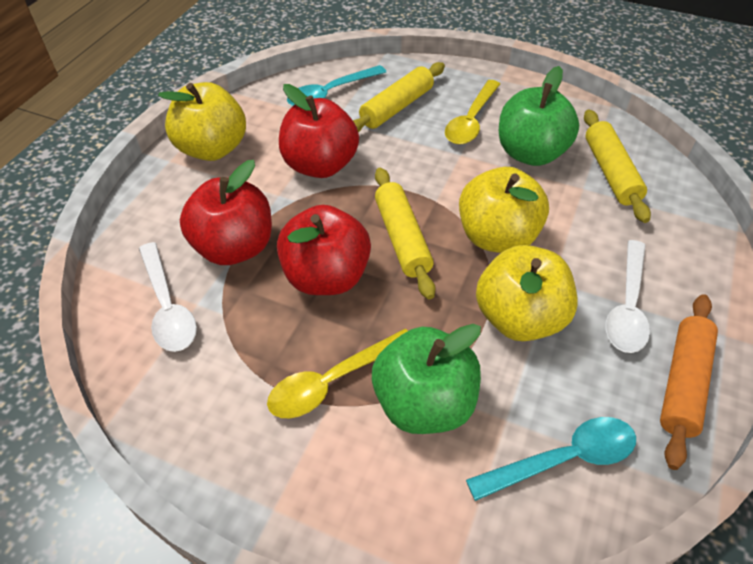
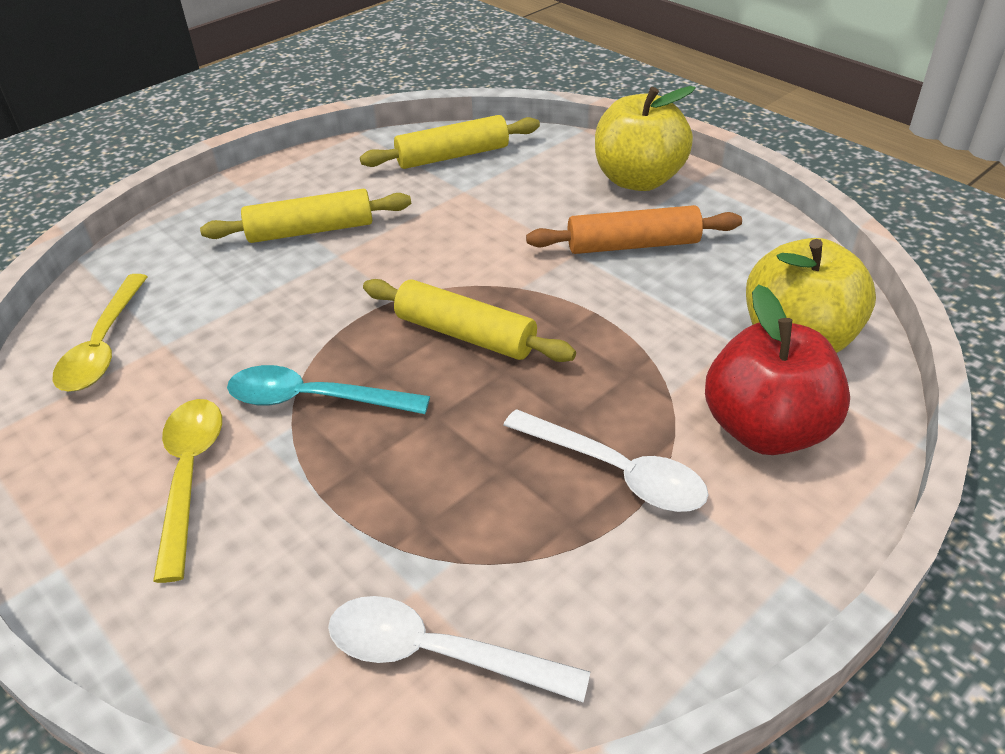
green apple: [372,324,481,434] [499,66,579,166] = 2 -> none = 0
red apple: [180,160,272,265] [277,205,371,295] [279,84,359,178] = 3 -> [705,284,850,455] = 1
turquoise spoon: [287,65,386,106] [466,417,636,501] = 2 -> [227,365,430,414] = 1
yellow apple: [158,82,246,161] [459,167,549,253] [476,245,578,341] = 3 -> [595,86,696,191] [746,238,876,353] = 2

